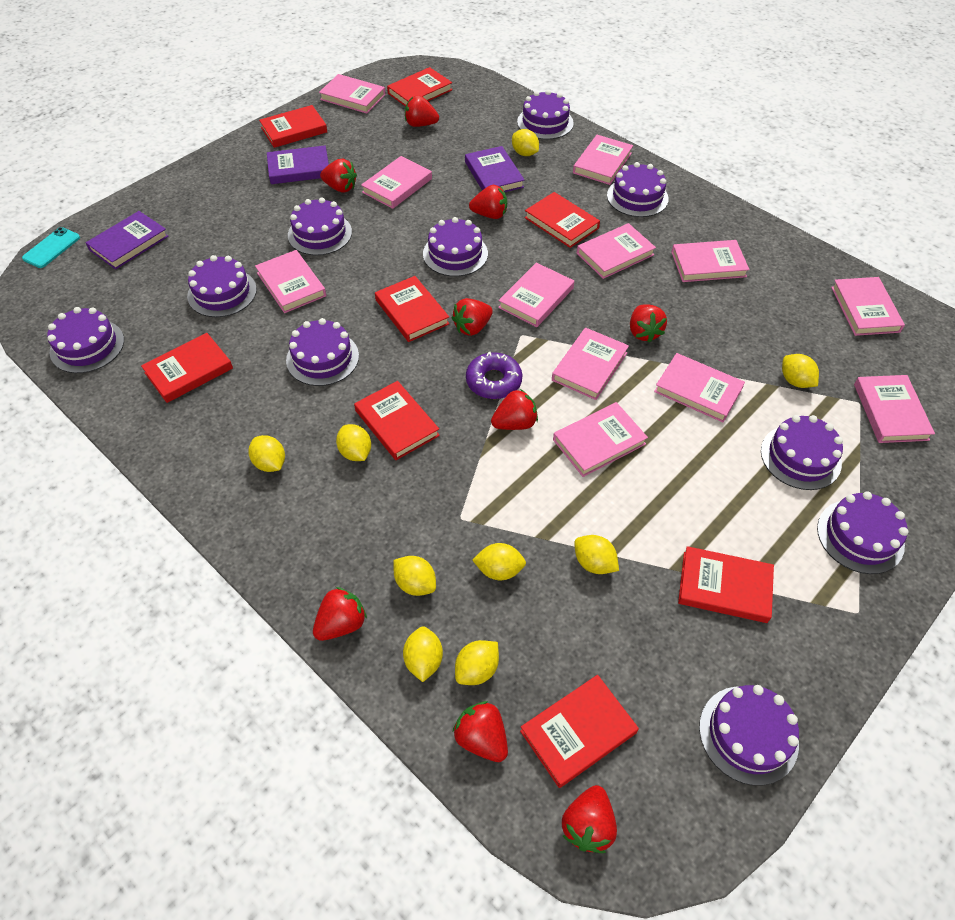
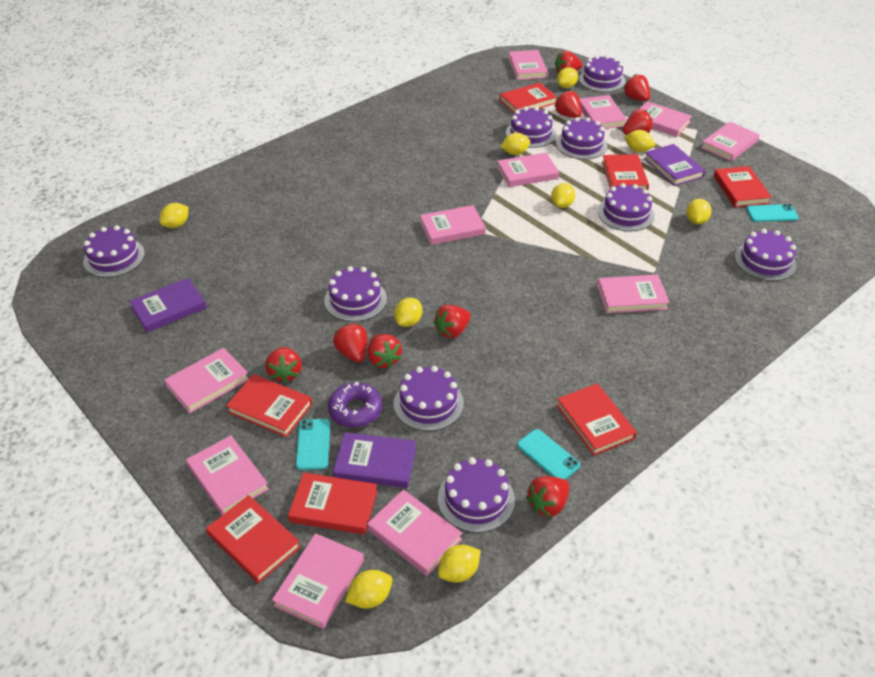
pink book: [255,250,326,313] [319,74,386,114] [361,156,432,209] [498,263,574,327] [552,327,629,400] [553,402,648,477] [573,135,633,185] [577,223,656,279] [654,353,745,422] [671,240,749,282] [831,277,905,336] [854,375,935,443] = 12 -> [164,348,249,413] [186,435,269,515] [272,533,364,629] [367,490,462,576] [420,205,486,245] [497,153,559,187] [508,50,548,80] [579,95,627,129] [597,275,670,313] [640,101,692,137] [701,122,760,161] = 11
purple cake: [47,307,124,373] [187,255,257,317] [286,318,359,386] [288,198,352,256] [423,217,488,277] [517,90,574,140] [607,162,669,217] [699,685,799,786] [761,415,843,490] [817,491,908,574] = 10 -> [83,225,145,277] [324,266,387,322] [394,366,464,431] [438,457,515,533] [506,107,556,148] [556,117,607,159] [579,55,626,92] [598,183,655,231] [735,229,797,281] = 9
red book: [141,333,233,403] [259,105,327,148] [354,381,440,460] [375,276,450,342] [387,67,452,107] [520,675,639,788] [525,192,600,248] [678,546,774,623] = 8 -> [206,495,301,583] [226,374,312,437] [288,473,378,535] [500,83,557,113] [556,383,637,456] [602,154,649,190] [713,166,772,208] = 7
turquoise phone: [22,227,80,268] = 1 -> [296,419,330,470] [517,429,580,479] [746,204,799,222] = 3

